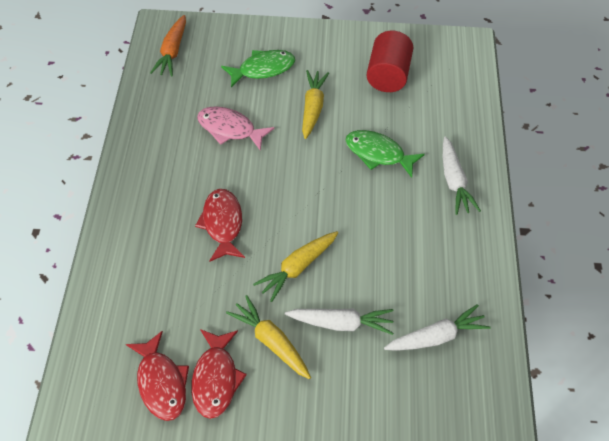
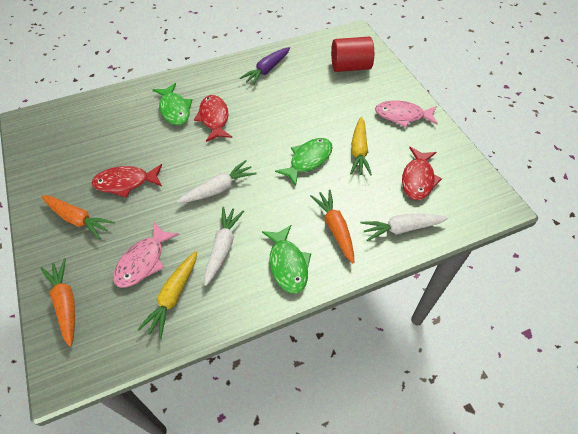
green fish: [221,50,295,88] [345,130,425,178] = 2 -> [153,83,192,125] [262,225,311,294] [275,138,333,186] = 3
orange carrot: [150,15,186,77] = 1 -> [40,258,75,347] [41,195,115,240] [310,189,354,263] = 3
pink fish: [197,106,275,151] = 1 -> [113,222,179,288] [375,100,438,127] = 2
purple carrot: none = 0 -> [240,47,290,86] = 1
yellow carrot: [226,295,311,379] [253,231,338,302] [302,70,329,139] = 3 -> [137,251,197,339] [350,117,372,176] = 2

